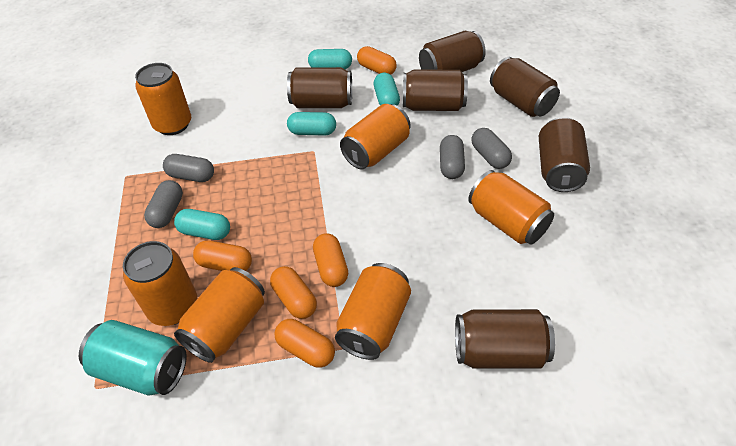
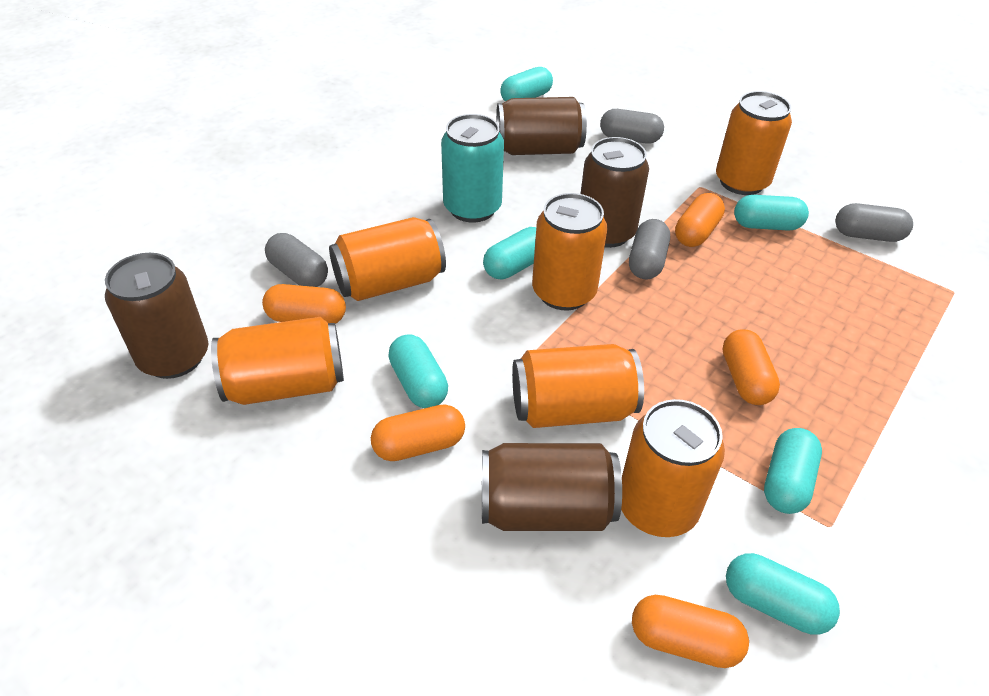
brown can: [287,67,352,108] [403,69,468,111] [419,31,486,72] [455,309,555,369] [490,57,560,117] [539,117,590,192] = 6 -> [105,253,208,379] [482,443,622,531] [496,97,587,155] [581,137,649,248] = 4
turquoise capsule: [174,209,230,240] [287,112,336,135] [308,49,352,69] [374,73,400,106] = 4 -> [388,334,448,408] [483,227,536,279] [500,67,553,101] [726,553,840,635] [734,195,809,231] [764,428,822,514] = 6

